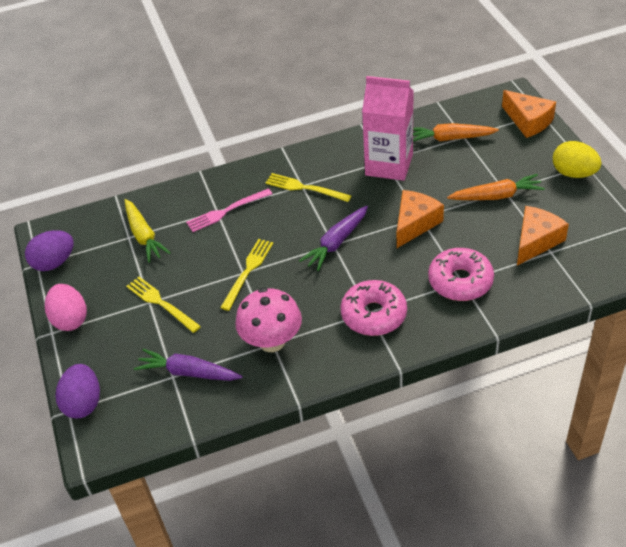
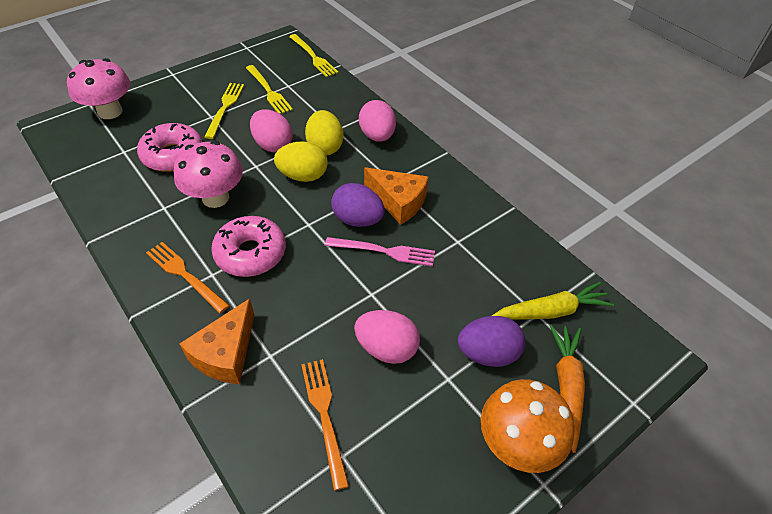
orange carrot: [413,123,499,142] [447,174,545,200] = 2 -> [549,325,585,453] = 1
orange cheese: [397,190,444,248] [502,90,556,138] [517,206,569,266] = 3 -> [179,298,255,384] [364,167,428,225] = 2
orange fork: none = 0 -> [146,242,230,313] [301,359,349,491] = 2
orange mushroom: none = 0 -> [481,379,575,473] = 1
pink carton: [362,76,414,181] = 1 -> none = 0
pink egg: [45,284,87,331] = 1 -> [250,109,293,153] [354,310,420,364] [359,100,396,142] = 3
pink mushroom: [235,288,302,352] = 1 -> [67,58,130,119] [174,141,243,208] = 2
purple carrot: [134,349,243,381] [299,206,368,271] = 2 -> none = 0
yellow egg: [553,141,601,178] = 1 -> [274,141,328,182] [305,110,343,155] = 2

